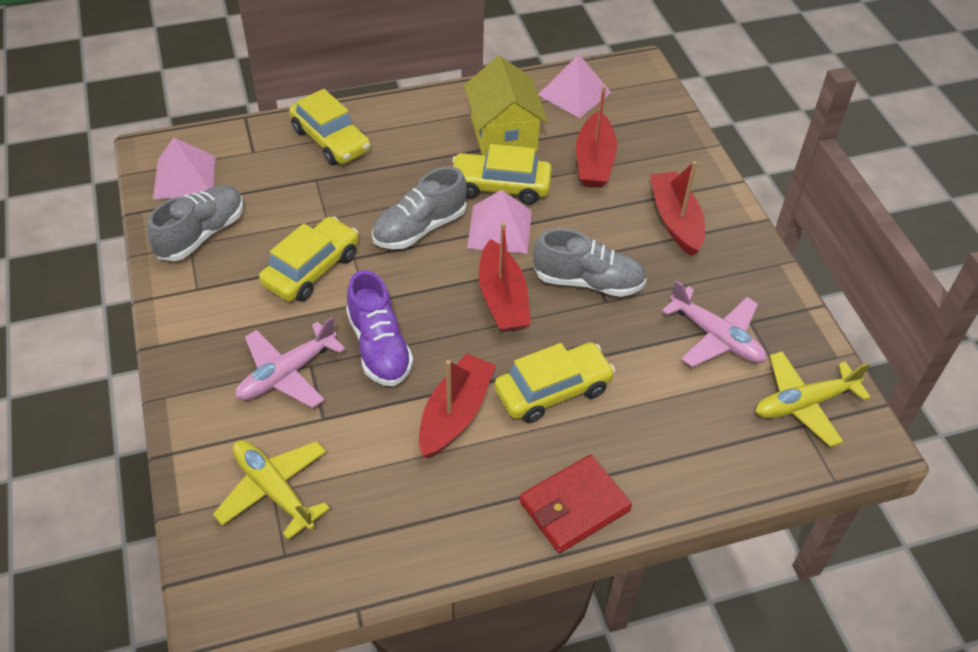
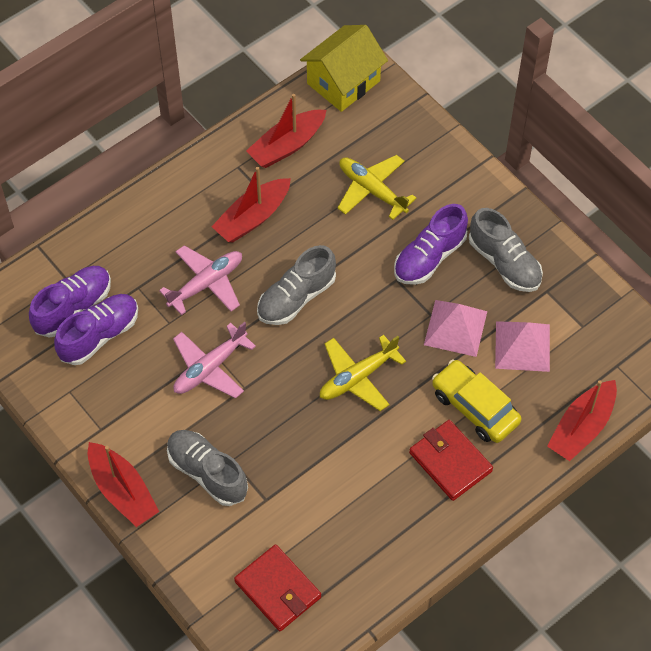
pink pyramid: [153,138,216,199] [467,190,532,254] [538,54,611,118] = 3 -> [424,300,487,357] [495,321,550,372] = 2
purple shoe: [346,270,413,386] = 1 -> [29,266,111,337] [54,294,138,365] [394,204,468,285] = 3
red wallet: [520,455,632,553] = 1 -> [234,544,321,631] [409,420,493,501] = 2
yellow car: [259,217,358,302] [289,89,370,165] [452,144,552,205] [494,342,615,423] = 4 -> [432,360,521,443] = 1

